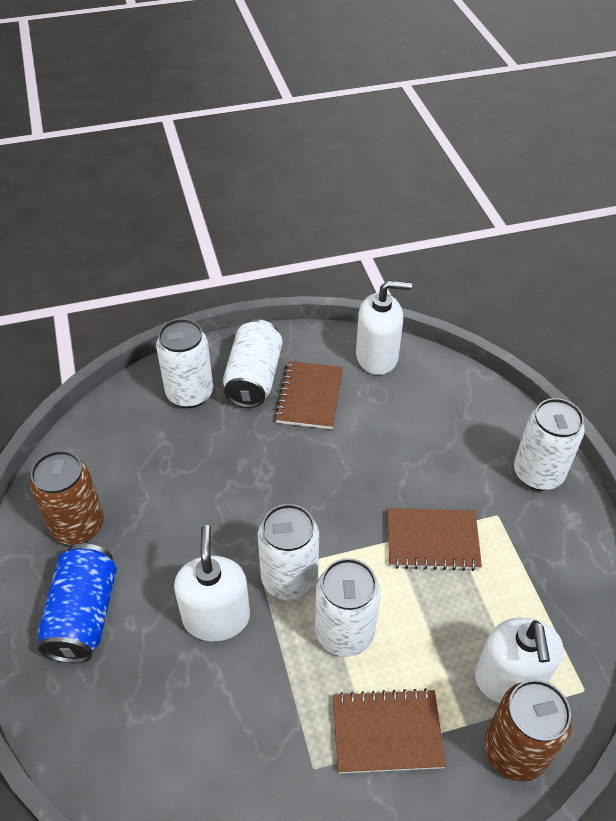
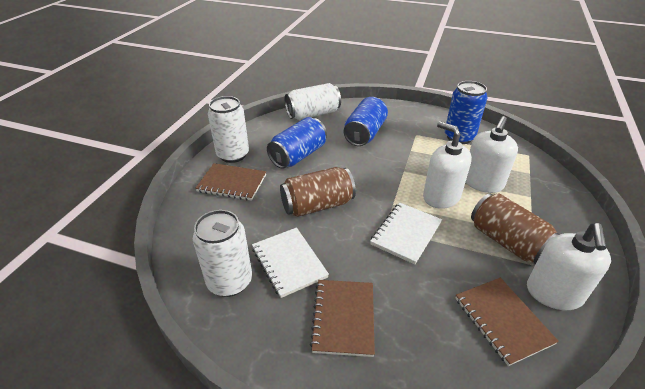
blue can: [38,544,117,663] = 1 -> [267,117,327,169] [344,97,388,146] [445,81,488,144] = 3
white can: [156,319,213,408] [223,319,282,408] [258,504,319,600] [315,558,381,657] [514,398,585,490] = 5 -> [193,210,252,297] [208,96,249,163] [285,83,341,120] = 3
white notebook: none = 0 -> [252,227,329,298] [370,202,442,264] = 2

